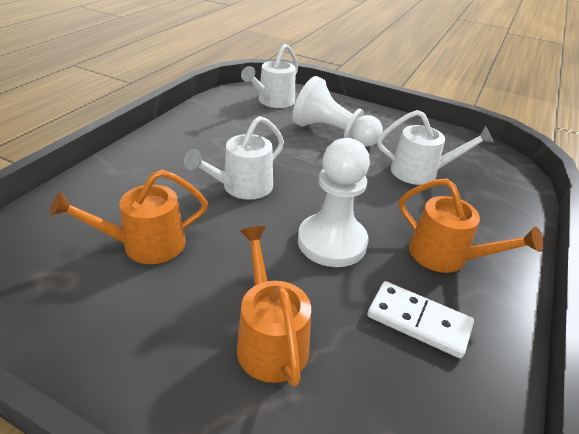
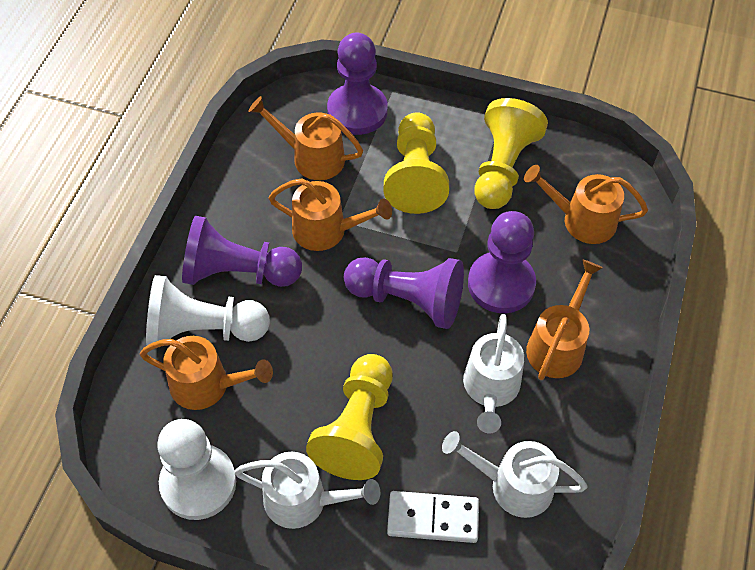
orange watering can: [49,170,208,264] [237,226,311,386] [399,179,543,273] = 3 -> [140,336,273,410] [248,96,363,180] [268,178,392,251] [524,165,648,244] [526,259,603,380] = 5
purple pawn: none = 0 -> [182,216,302,287] [327,33,388,135] [344,257,464,329] [468,211,536,313] = 4
yellow pawn: none = 0 -> [306,354,393,480] [384,112,449,214] [474,98,548,209] = 3

